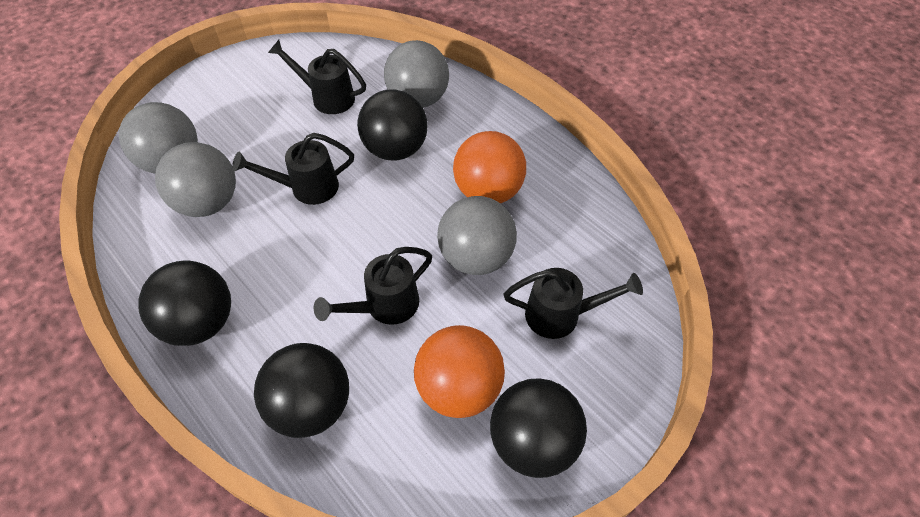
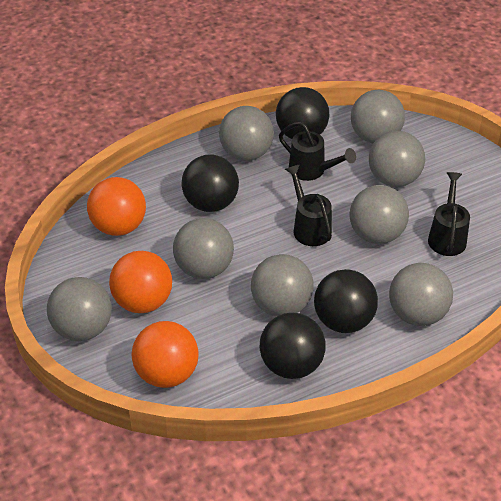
black watering can: [232,133,354,205] [268,40,366,114] [314,247,432,325] [504,268,643,339] = 4 -> [279,122,356,181] [285,165,332,246] [428,172,470,256] = 3
grey ball: [119,102,198,174] [155,142,236,217] [384,40,449,108] [437,196,517,275] = 4 -> [47,277,112,341] [173,218,234,279] [219,106,274,161] [251,254,314,317] [349,185,409,244] [351,90,405,143] [369,131,425,187] [389,263,453,326] = 8
orange ball: [414,325,505,418] [453,131,526,203] = 2 -> [87,177,146,236] [109,251,172,313] [132,321,198,388] = 3

